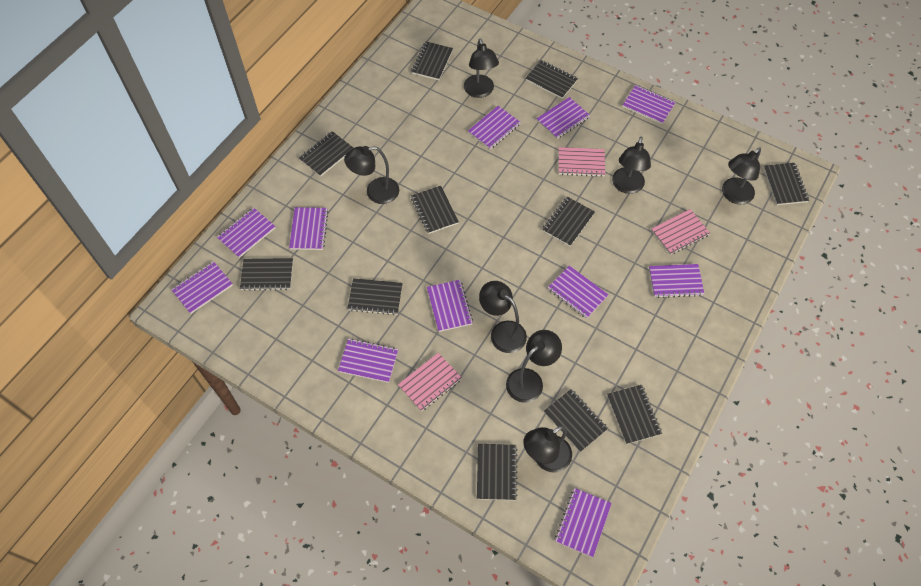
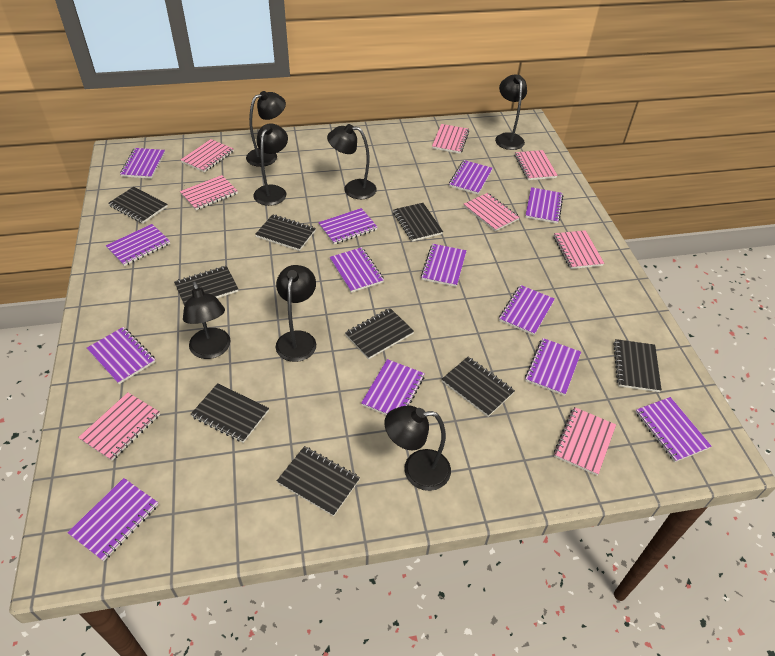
black notebook: [240,258,293,291] [299,131,353,177] [347,278,403,315] [411,42,453,80] [411,186,459,234] [477,444,518,500] [526,60,578,99] [542,197,595,246] [544,389,608,452] [607,385,662,444] [764,163,809,205] = 11 -> [108,187,168,223] [174,266,238,306] [190,383,269,443] [255,214,316,251] [277,446,360,516] [345,308,414,359] [393,203,443,242] [442,357,515,417] [613,339,662,392] = 9
pink notebook: [398,353,462,411] [559,147,605,177] [651,209,710,255] = 3 -> [78,393,160,461] [180,175,238,210] [181,139,234,172] [432,124,469,154] [464,193,520,231] [514,150,558,180] [554,230,604,269] [554,407,616,476] = 8
purple notebook: [171,261,233,314] [217,208,275,258] [289,207,328,250] [338,339,398,383] [427,280,473,332] [468,106,521,149] [537,97,590,139] [548,265,608,319] [555,488,612,557] [622,85,676,124] [649,264,704,298] = 11 -> [67,478,159,561] [87,327,155,384] [106,224,170,266] [120,148,165,179] [318,208,377,244] [330,247,384,293] [361,359,425,415] [421,244,467,287] [449,160,493,194] [499,285,555,335] [525,187,563,224] [525,338,581,396] [635,397,711,462] = 13

